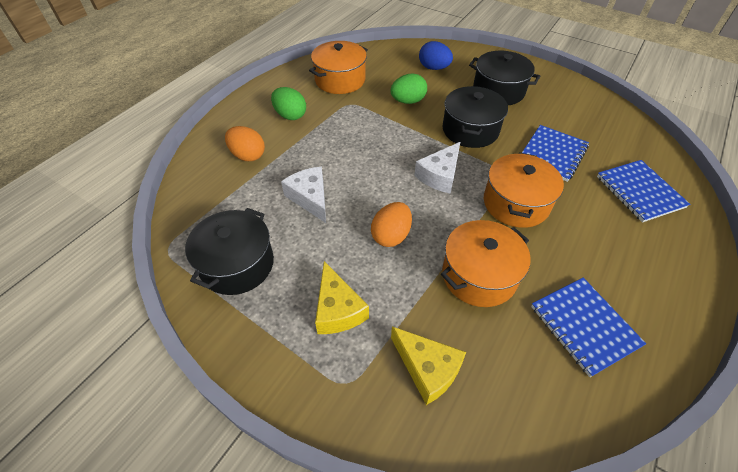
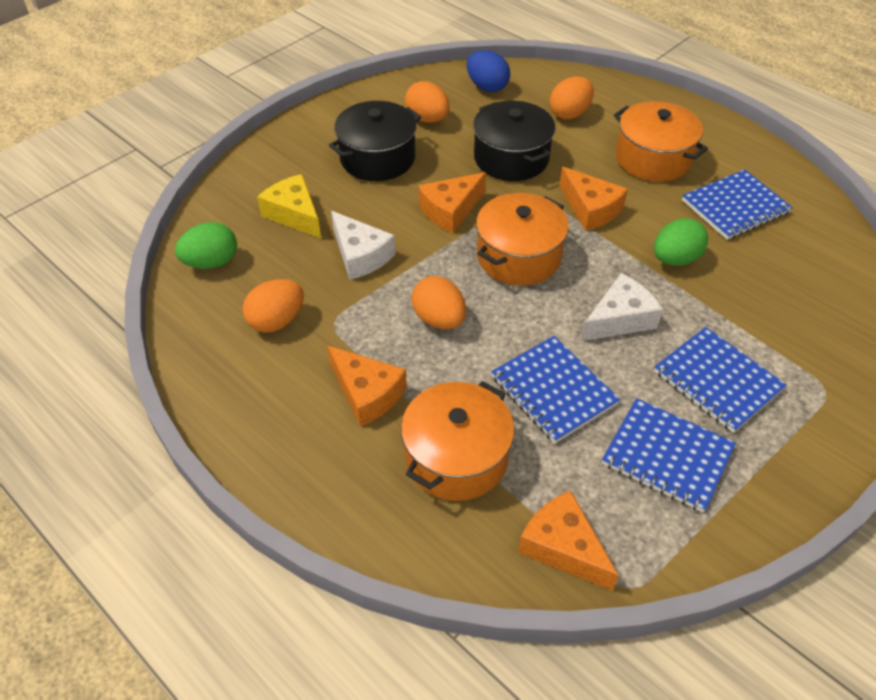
black pot: [185,208,274,295] [442,86,508,148] [469,51,540,105] = 3 -> [329,101,421,181] [473,101,555,181] = 2
blue notebook: [522,125,589,182] [531,278,646,377] [597,160,690,222] = 3 -> [491,336,620,443] [602,398,736,512] [654,327,787,433] [682,169,793,240] = 4
orange cheese: none = 0 -> [327,346,407,427] [419,172,486,233] [518,490,619,591] [559,167,628,231] = 4
orange egg: [225,126,265,161] [371,202,412,247] = 2 -> [243,279,304,333] [405,81,449,123] [411,276,466,329] [550,76,594,120] = 4
yellow cheese: [315,261,369,334] [391,326,466,405] = 2 -> [257,174,321,238] = 1

